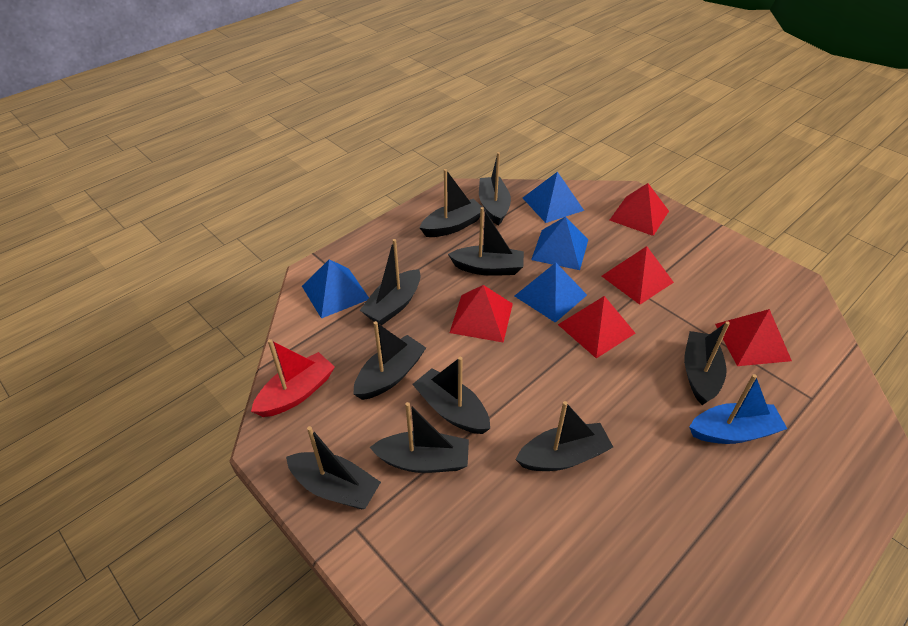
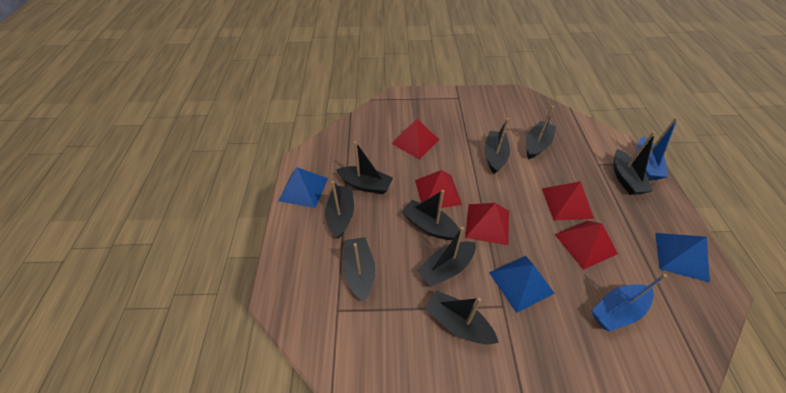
black boat: [286,426,381,509] [353,321,426,400] [360,239,421,325] [369,402,469,473] [412,357,490,434] [420,169,485,237] [448,207,524,276] [479,152,511,226] [515,401,613,471] [684,321,730,405] = 10 -> [325,181,354,239] [336,141,393,194] [343,237,375,302] [402,190,460,240] [417,227,476,287] [425,290,499,345] [485,118,510,174] [526,106,556,159] [614,132,655,195] = 9
blue boat: [689,374,787,444] = 1 -> [591,274,667,332] [636,118,678,180] = 2
blue pyramid: [302,259,369,318] [515,263,587,323] [523,172,584,223] [531,216,589,270] = 4 -> [278,167,328,208] [489,256,555,313] [655,233,710,283] = 3
red boat: [251,339,335,417] = 1 -> none = 0

